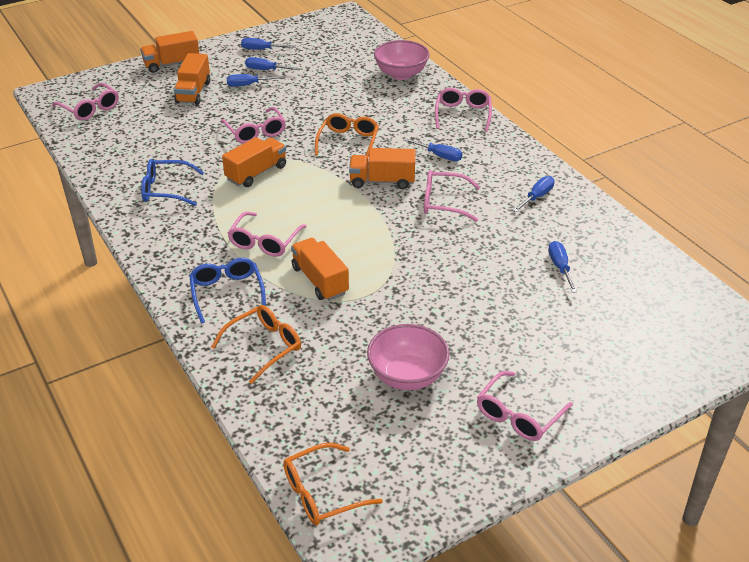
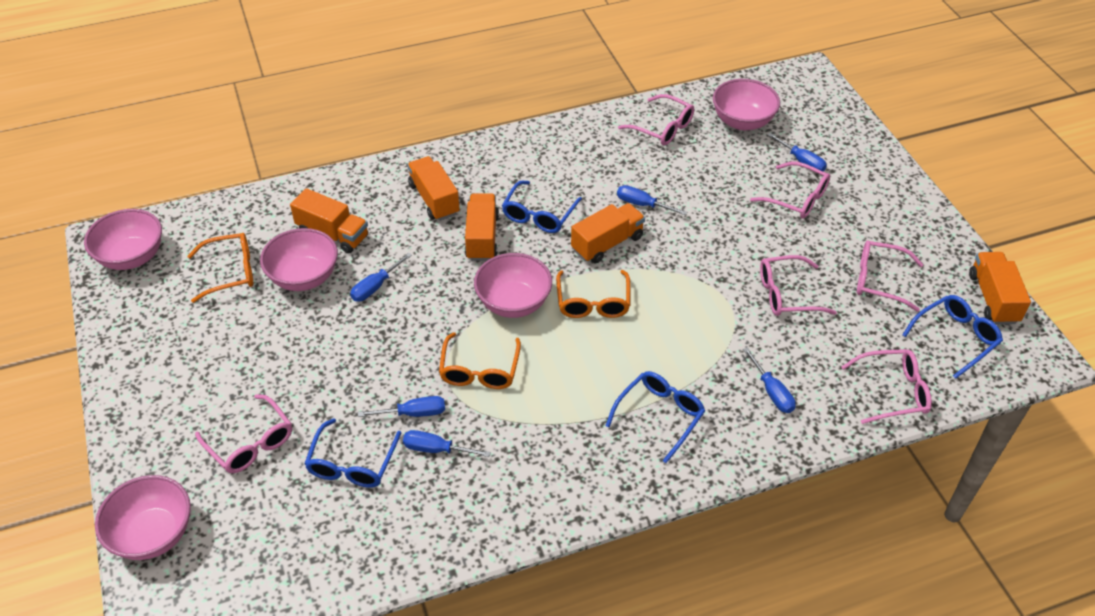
blue glasses: [141,159,204,206] [189,258,266,324] = 2 -> [304,418,401,488] [502,181,582,233] [605,371,705,463] [902,295,1003,379] = 4
pink bowl: [367,324,450,390] [374,40,430,80] = 2 -> [84,209,162,270] [95,475,191,560] [260,228,338,291] [474,253,552,318] [713,79,780,130] = 5

